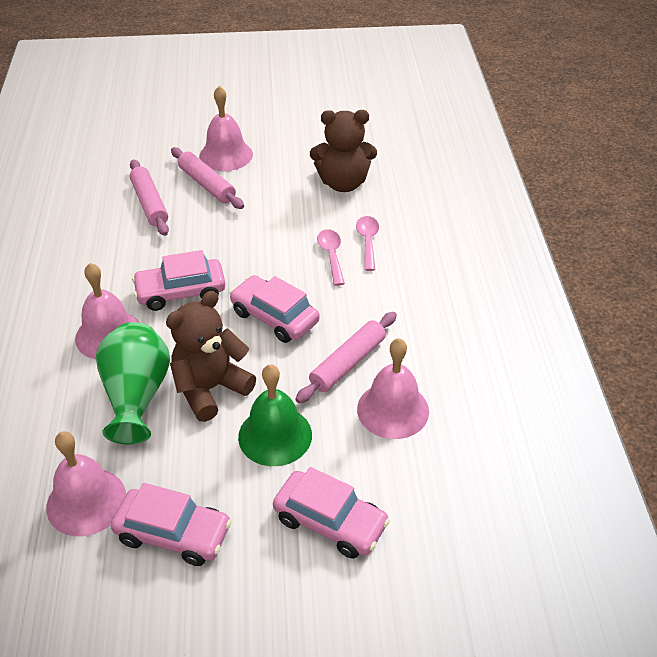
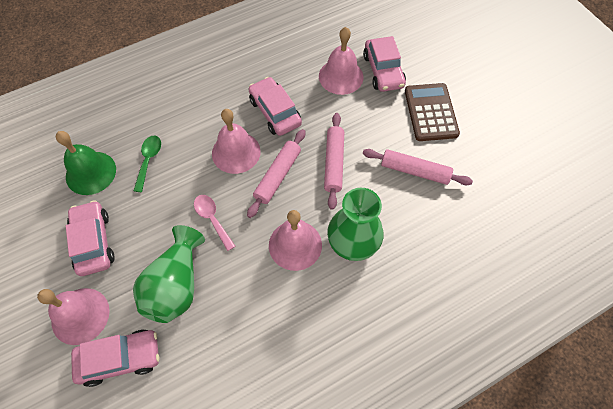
brown calculator: none = 0 -> [405,83,460,141] = 1
brown teddy bear: [166,291,256,422] [310,110,377,192] = 2 -> none = 0
green spoon: none = 0 -> [134,136,161,192] = 1
green vase: [96,322,170,444] = 1 -> [133,225,205,323] [327,188,383,261] = 2
pink spoon: [317,229,345,286] [356,216,379,271] = 2 -> [194,195,236,251] = 1

